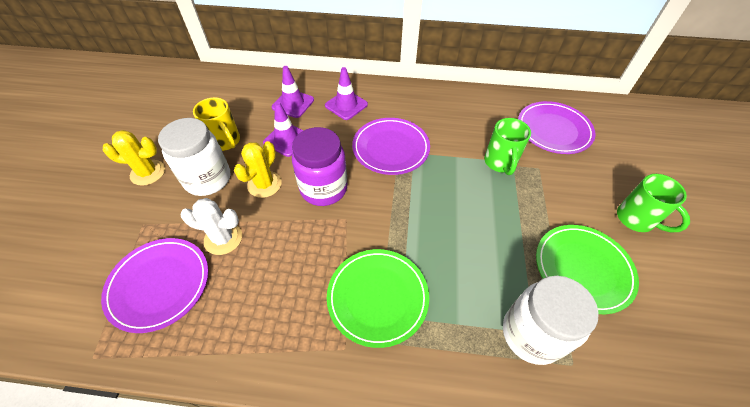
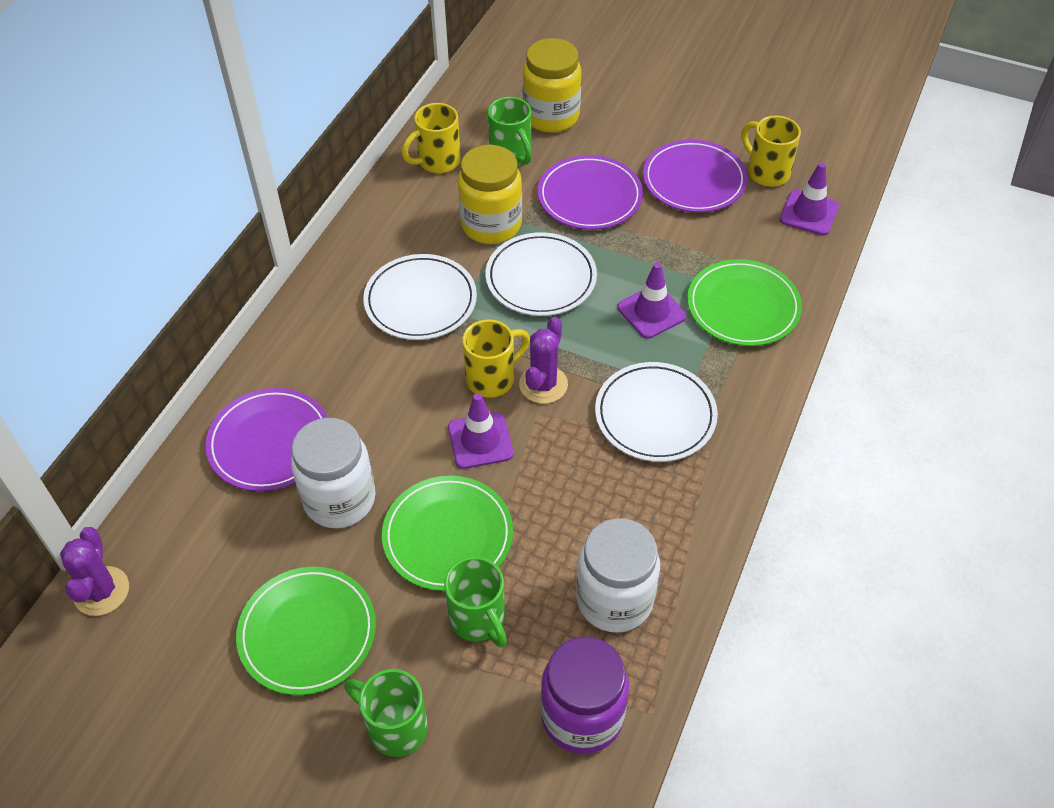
green mug: [484,118,531,175] [617,174,690,232] = 2 -> [345,669,428,757] [444,556,507,648] [488,97,532,166] = 3
green plate: [327,249,429,348] [536,225,639,314] = 2 -> [236,567,376,695] [382,476,513,591] [687,259,802,346] = 3
purple cactus: none = 0 -> [60,527,129,616] [519,317,568,404] = 2
white cactus: [180,198,242,255] = 1 -> none = 0
white plate: none = 0 -> [363,254,477,340] [486,232,597,316] [595,362,718,462] = 3
yellow cactus: [103,130,165,186] [234,141,282,198] = 2 -> none = 0
yellow jar: none = 0 -> [458,145,522,244] [523,38,581,133] = 2
yellow mug: [193,97,240,151] = 1 -> [402,103,461,173] [462,319,530,398] [742,116,801,187] = 3

